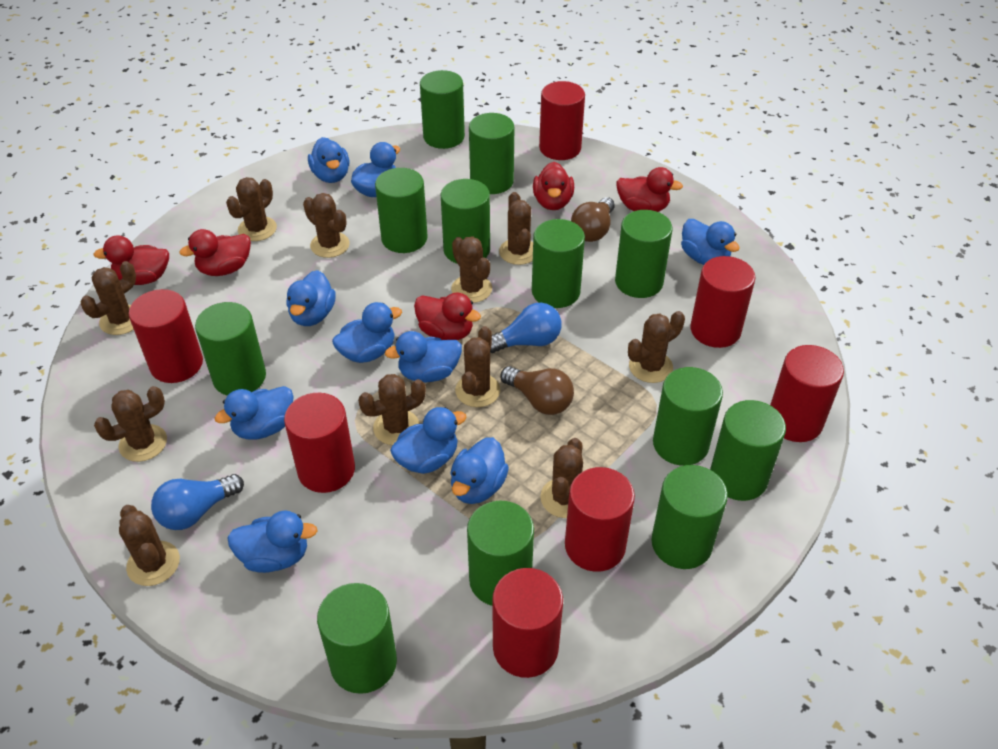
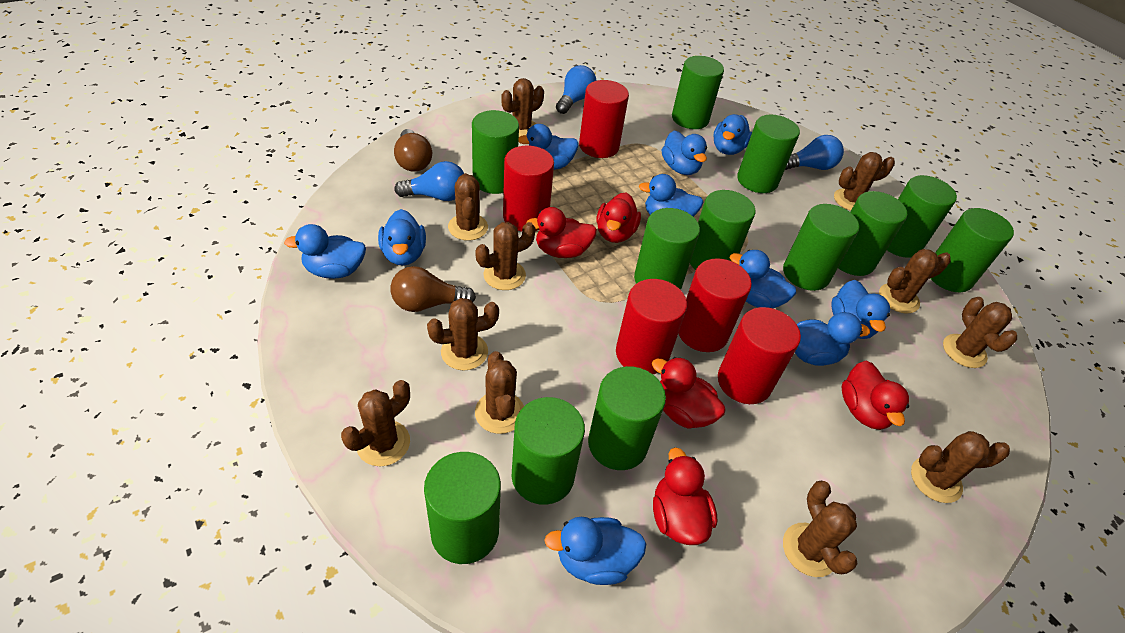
blue light bulb: [151,474,244,530] [490,303,561,353] = 2 -> [394,161,464,201] [556,65,597,114] [785,135,844,170] = 3
red cylinder: [129,289,203,383] [284,393,355,493] [492,568,563,678] [539,81,585,160] [565,467,635,572] [690,256,755,348] [770,345,844,442] = 7 -> [503,146,554,232] [579,80,629,158] [616,279,687,374] [679,258,752,352] [718,307,801,404] = 5

